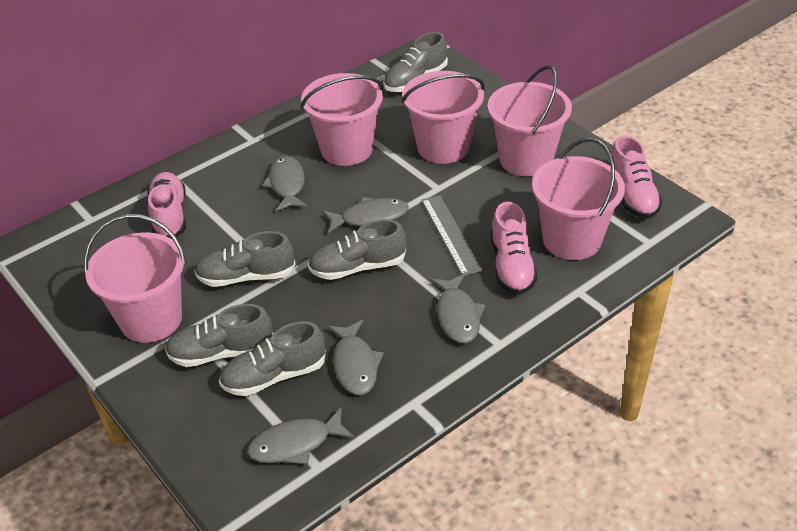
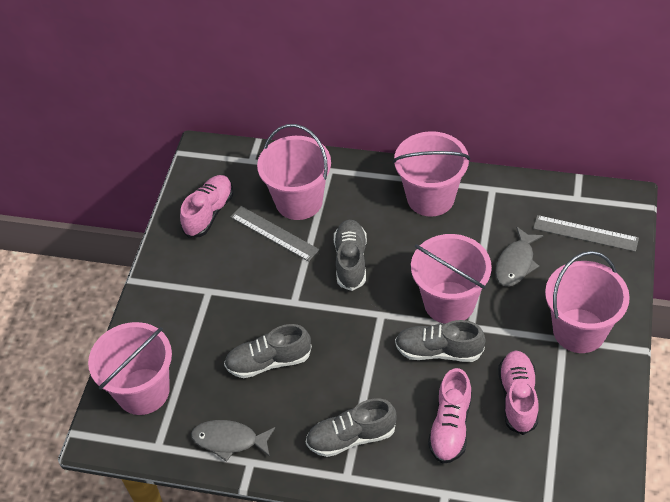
grey fish: [247,408,354,464] [262,156,308,211] [323,197,409,233] [328,320,384,395] [430,274,485,343] = 5 -> [191,420,275,462] [495,226,544,287] = 2
grey ruler: [421,195,483,276] = 1 -> [230,206,319,262] [533,215,639,252] = 2
grey shoe: [165,304,274,367] [194,231,296,287] [219,321,326,396] [308,219,406,280] [383,32,448,92] = 5 -> [224,324,312,378] [306,398,397,457] [334,220,367,291] [395,320,485,362] = 4

